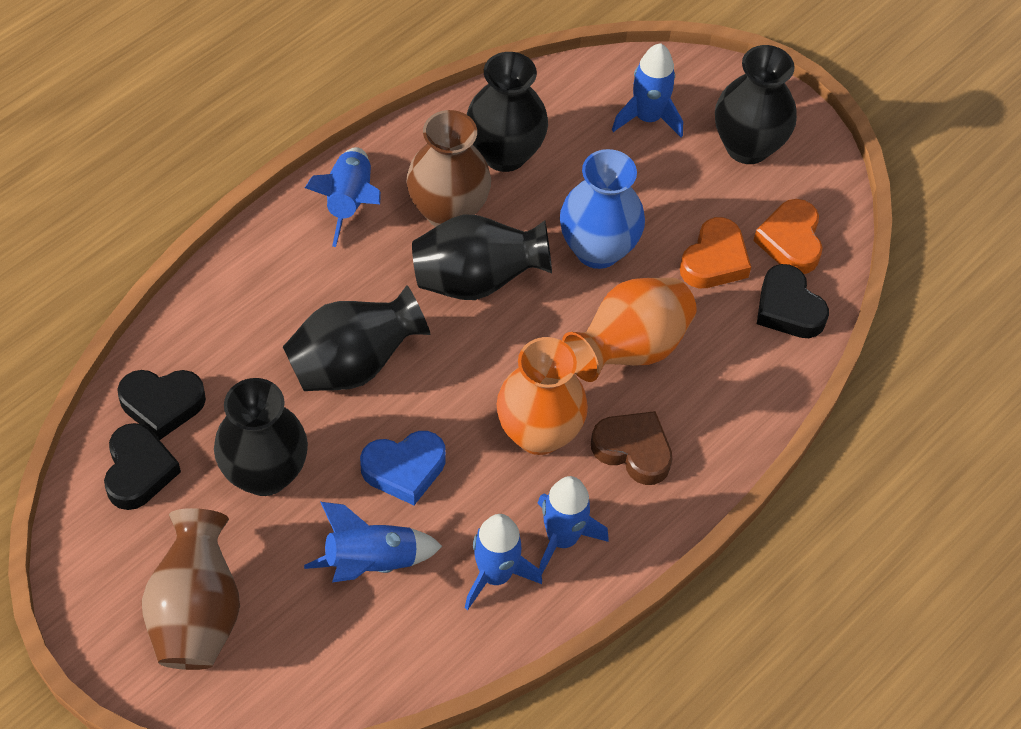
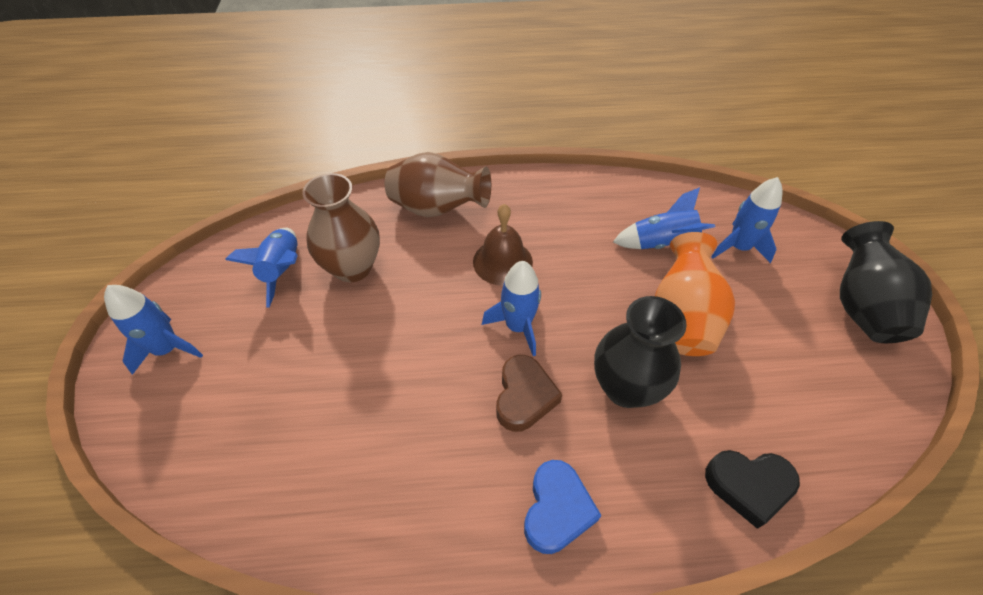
black heart: [104,423,181,510] [117,370,206,440] [757,264,829,338] = 3 -> [705,450,800,529] = 1
black vase: [214,378,308,496] [283,285,431,391] [412,214,552,300] [467,52,548,172] [715,45,797,164] = 5 -> [594,296,687,408] [840,221,932,343] = 2
blue vase: [560,149,645,269] = 1 -> none = 0
brown bell: none = 0 -> [473,204,533,286] = 1
orange heart: [680,217,751,288] [753,199,823,274] = 2 -> none = 0
orange vase: [497,337,588,455] [562,278,697,382] = 2 -> [655,232,735,356] = 1

